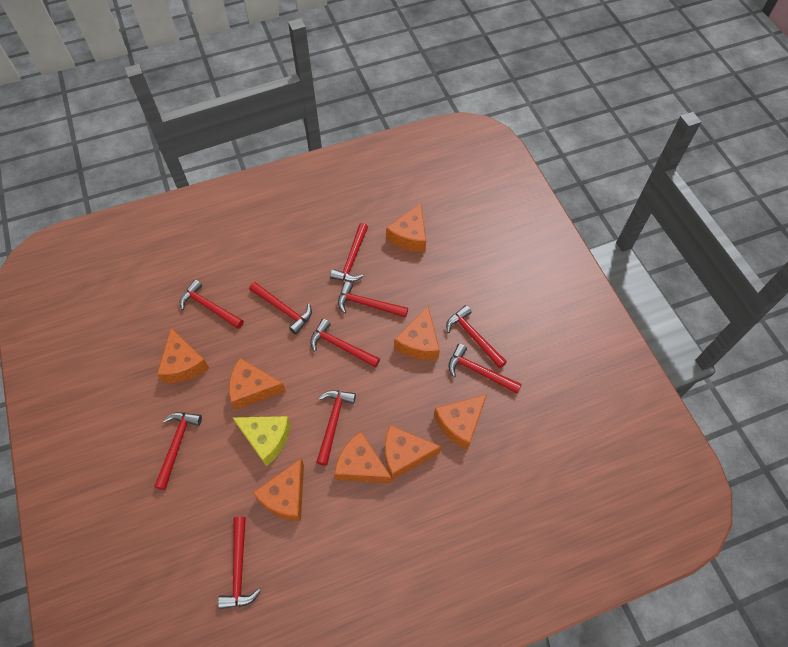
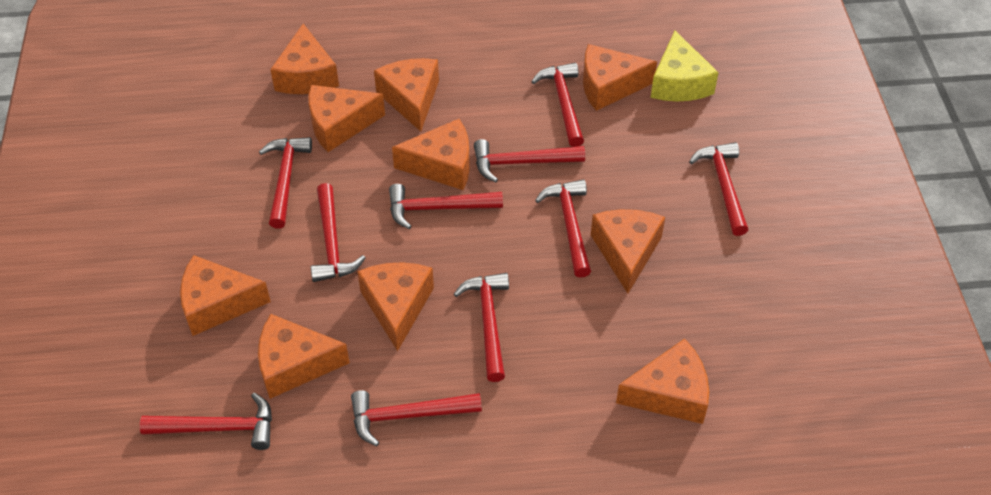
orange cheese: [157,328,209,383] [229,358,286,410] [253,459,304,521] [334,432,392,483] [385,425,441,480] [386,203,426,252] [394,306,440,360] [434,394,487,450] = 8 -> [180,255,271,336] [258,314,350,399] [270,24,339,94] [309,85,385,152] [357,262,434,351] [374,58,439,131] [392,119,470,190] [583,44,657,111] [591,209,665,293] [616,339,709,424] = 10

